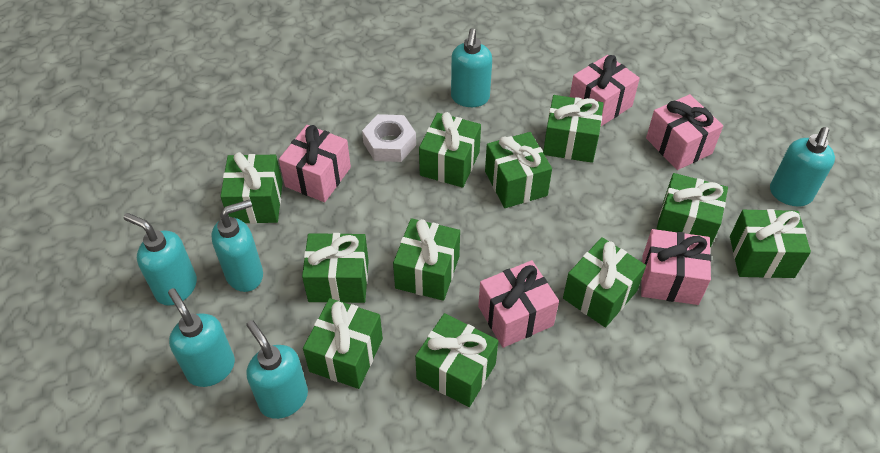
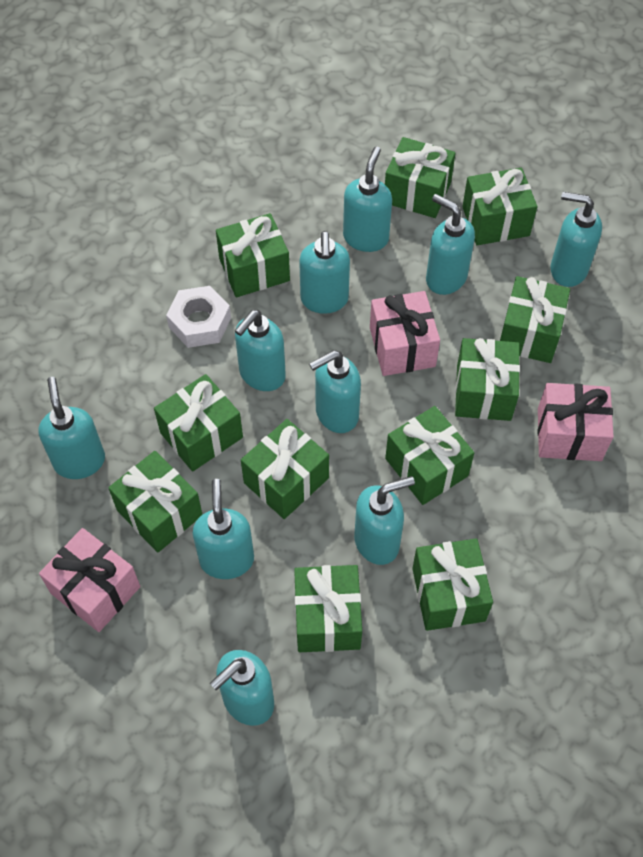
pink gift: [279,125,351,202] [478,260,559,348] [570,55,640,126] [641,229,711,305] [646,94,723,170] = 5 -> [39,528,140,632] [370,291,440,376] [537,383,614,461] = 3
turquoise soap dispenser: [124,213,197,306] [168,288,235,387] [211,199,263,292] [246,320,308,419] [451,28,492,107] [770,127,835,206] = 6 -> [38,377,105,479] [193,479,254,579] [210,650,274,726] [235,310,286,391] [299,231,350,314] [309,350,361,433] [343,147,392,252] [354,476,415,565] [426,194,475,295] [550,192,602,287] = 10

